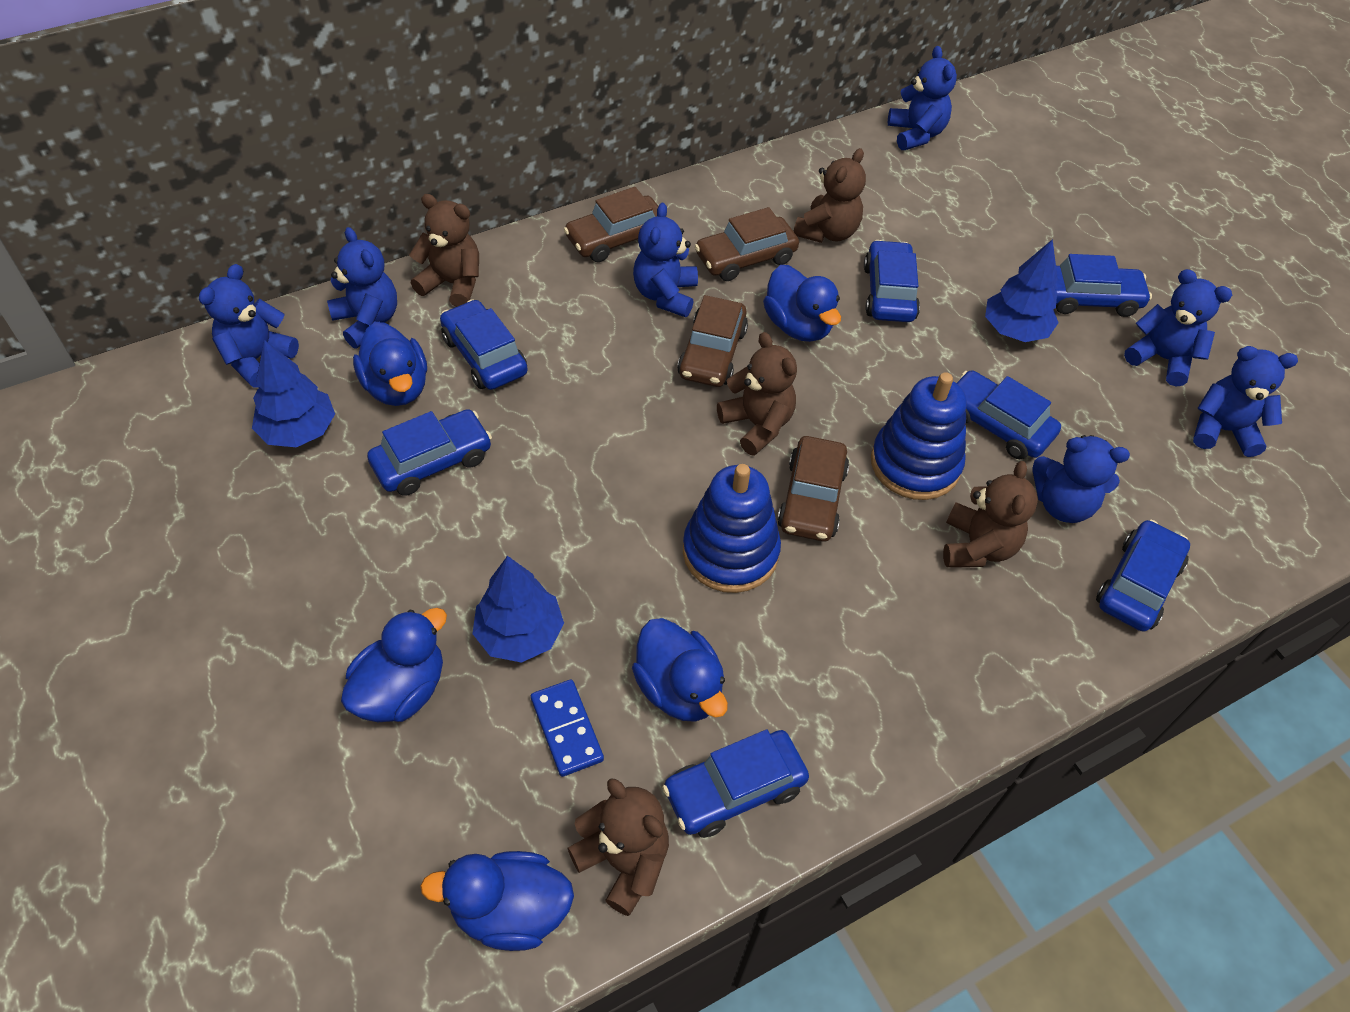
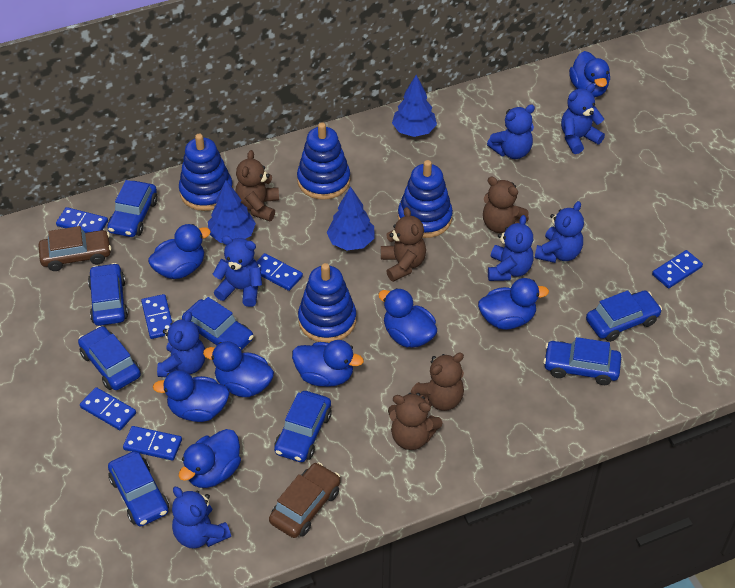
blue car: [367,409,492,496] [440,299,528,390] [662,729,809,838] [864,240,920,322] [957,370,1061,459] [1054,254,1152,317] [1096,520,1190,632] = 7 -> [78,326,141,390] [88,263,128,326] [107,180,158,237] [108,451,169,527] [182,297,254,350] [274,391,332,462] [543,337,621,385] [586,290,662,342] = 8
blue domino: [531,680,604,777] = 1 -> [56,207,108,233] [80,387,136,430] [123,426,182,460] [141,294,172,339] [256,253,303,291] [652,250,703,288] = 6
blue duck: [341,608,447,722] [353,322,427,406] [420,851,574,951] [632,618,728,722] [763,265,841,342] = 5 -> [148,224,211,279] [153,370,230,422] [179,429,241,488] [203,341,274,397] [292,340,364,387] [378,288,437,348] [478,278,549,330] [569,51,610,97] = 8
blue stacking toy: [683,464,781,593] [871,372,967,500] = 2 -> [179,134,233,211] [297,122,350,200] [298,263,356,343] [398,160,453,238] = 4
brown car: [564,187,658,262] [677,295,748,387] [695,207,799,281] [777,436,849,542] = 4 -> [38,226,111,271] [269,462,340,538] = 2

